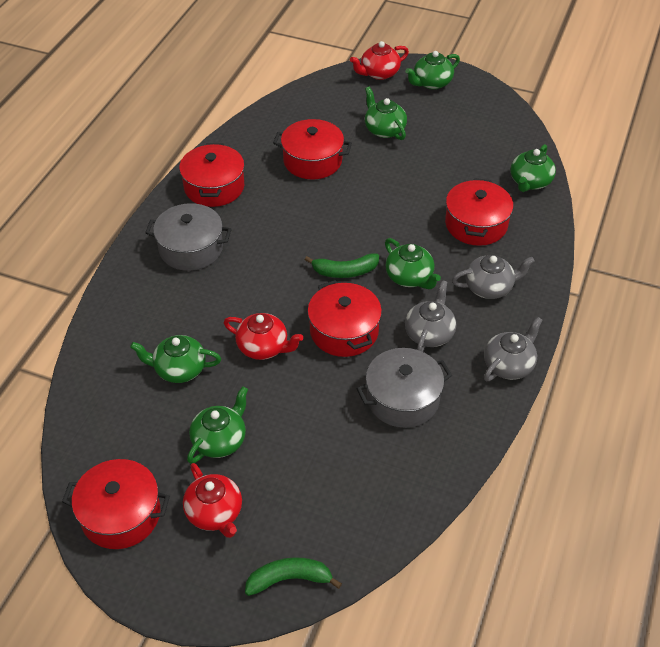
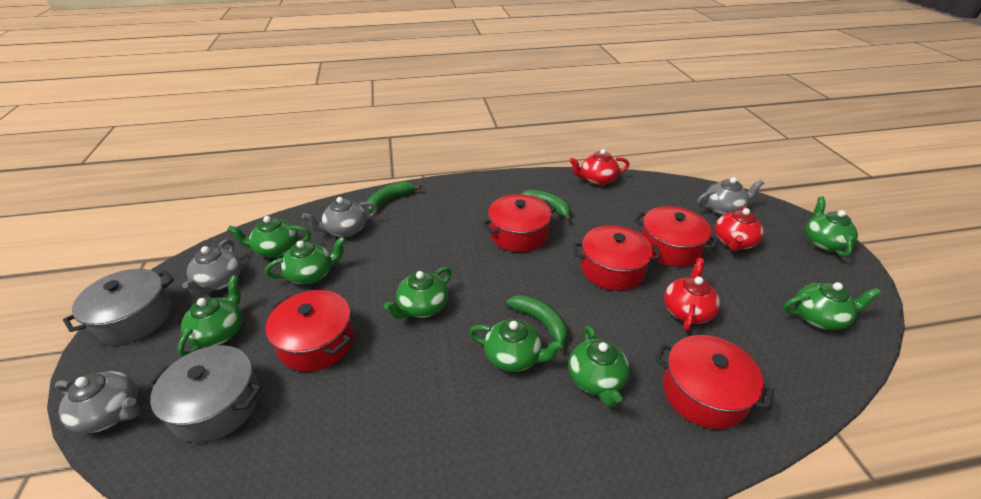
green banana: [245,557,342,596] [305,253,379,278] = 2 -> [367,182,422,211] [507,295,568,352] [521,190,571,221] = 3
green teapot: [130,335,221,383] [187,386,248,464] [365,87,407,140] [385,238,441,289] [405,51,460,89] [511,144,556,192] = 6 -> [177,276,243,357] [227,216,311,258] [265,236,346,284] [384,267,452,319] [469,319,565,372] [569,325,630,407] [784,282,881,330] [805,196,858,257] = 8
grey teapot: [405,280,456,352] [452,255,535,299] [484,317,542,381] = 3 -> [55,371,140,434] [182,239,242,296] [302,197,378,237] [697,177,764,216] = 4

